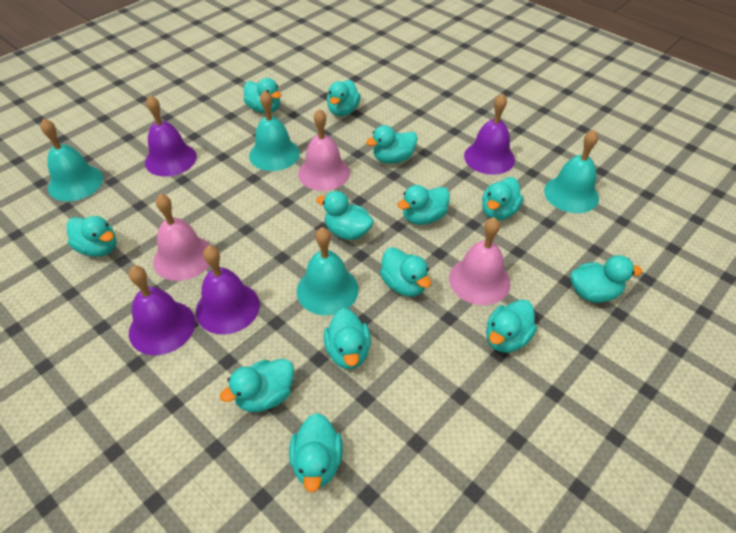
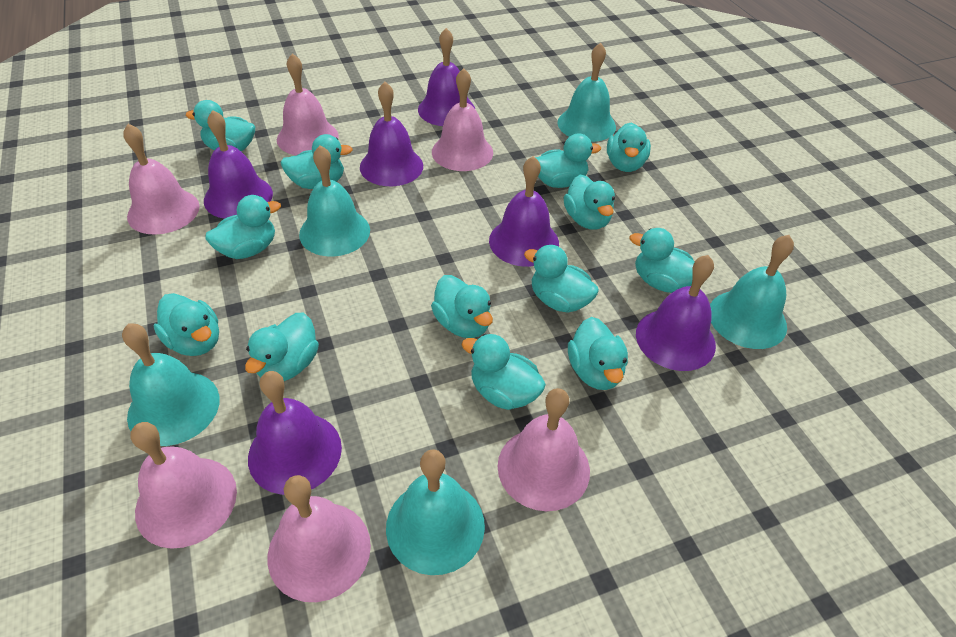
pink bell: [153,194,211,281] [298,109,350,191] [449,217,511,305] = 3 -> [123,124,200,235] [131,422,237,549] [268,475,371,602] [277,53,339,156] [432,68,493,171] [498,388,590,511] = 6
purple bell: [129,266,195,355] [145,95,197,176] [196,246,260,334] [464,93,515,175] = 4 -> [204,110,273,219] [248,371,342,495] [360,82,423,186] [418,28,475,126] [489,156,559,267] [636,255,716,371] = 6
turquoise bell: [40,118,103,201] [249,90,300,171] [297,227,358,315] [544,130,599,213] = 4 -> [122,323,220,446] [299,145,370,257] [386,449,485,575] [558,43,616,142] [710,235,794,349] = 5

